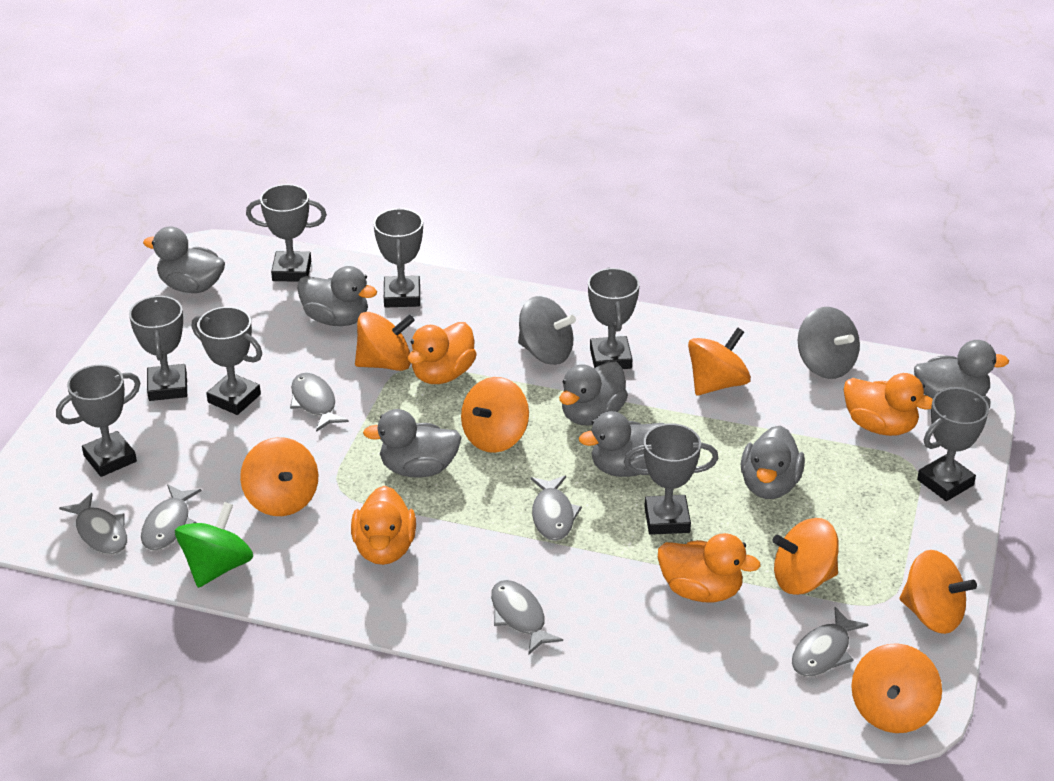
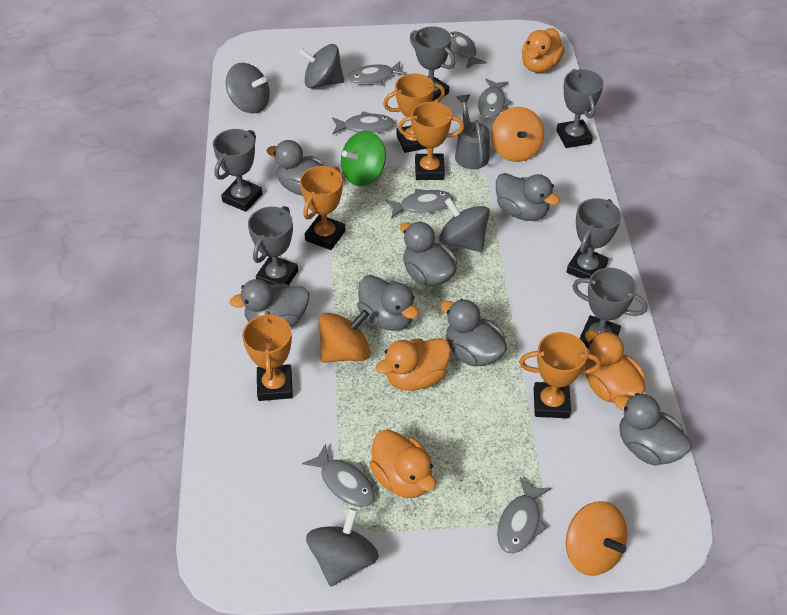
grey fish: [59,493,127,555] [141,484,202,551] [290,373,349,432] [491,580,563,655] [531,476,582,541] [792,607,869,677] = 6 -> [302,443,375,507] [332,111,394,134] [347,61,407,86] [385,189,453,219] [450,31,487,69] [478,79,512,118] [497,477,551,554] = 7
grey spinning top: [518,296,576,365] [798,307,860,379] = 2 -> [226,63,270,113] [299,44,344,88] [306,508,379,587] [439,198,490,252] = 4
grey trophy: [56,365,141,477] [129,295,187,401] [192,307,262,415] [246,184,327,282] [373,208,423,308] [588,267,640,369] [624,423,719,535] [917,388,990,501] = 8 -> [213,129,262,212] [248,206,298,285] [410,26,455,101] [556,69,604,148] [567,198,621,278] [572,268,647,348] = 6
grey watering can: none = 0 -> [455,95,490,169] = 1
orange spinning top: [240,437,318,516] [355,312,415,371] [461,377,529,453] [688,327,751,395] [773,518,839,595] [851,643,942,733] [900,550,977,634] = 7 -> [318,310,370,363] [491,107,544,162] [566,501,627,576] = 3
orange trophy: none = 0 -> [242,311,293,401] [300,166,345,250] [383,74,445,153] [398,102,465,180] [519,332,601,418] = 5

